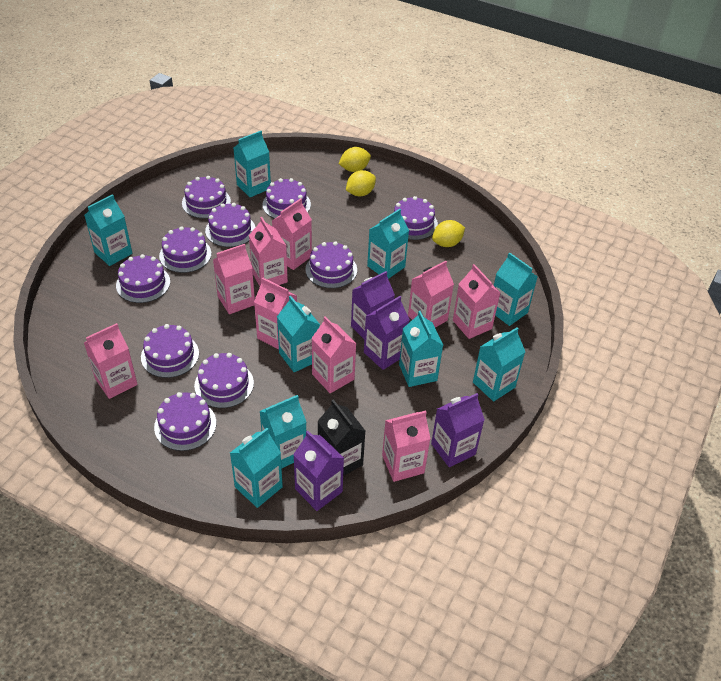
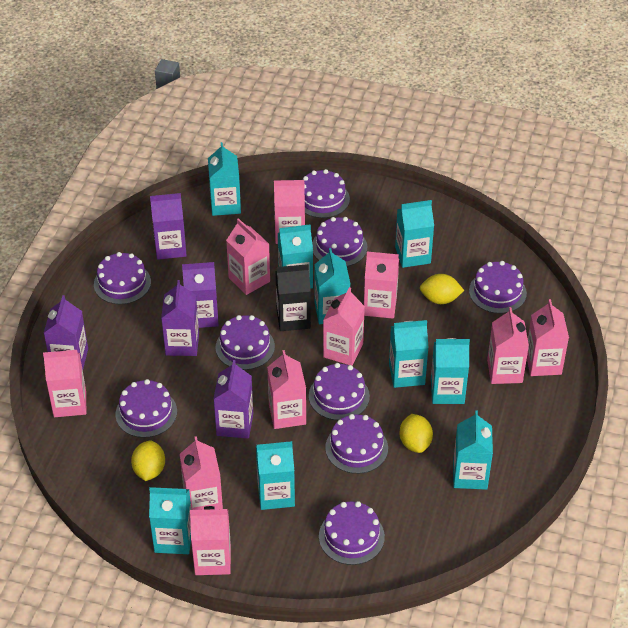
pink carton: [84,323,138,399] [213,244,255,314] [249,217,288,286] [254,277,297,349] [272,198,312,270] [312,316,356,393] [382,411,430,482] [408,261,454,328] [453,264,500,339] = 9 -> [43,350,87,417] [180,436,223,510] [190,506,231,575] [226,218,270,295] [267,350,306,429] [274,180,305,244] [323,287,365,366] [364,251,399,319] [487,307,529,384] [527,299,569,376] = 10
purple cake: [116,254,170,303] [141,324,199,378] [154,392,216,451] [159,226,211,273] [182,176,231,218] [194,353,254,408] [205,203,255,247] [262,178,311,219] [305,241,357,288] [394,196,438,240] = 10 -> [94,252,151,304] [115,379,177,438] [215,315,275,370] [302,169,350,218] [309,363,370,420] [312,217,367,266] [319,501,385,565] [325,414,388,474] [469,261,527,313] = 9
purple carton: [293,431,344,511] [351,271,395,339] [364,296,410,370] [431,393,485,467] = 4 -> [44,295,88,370] [150,193,187,260] [161,280,199,356] [182,262,219,328] [214,360,253,439] = 5

